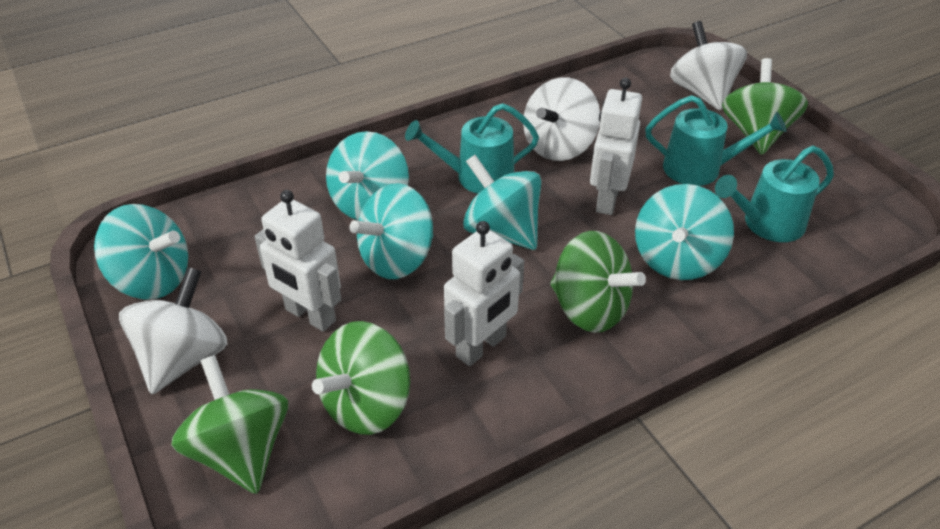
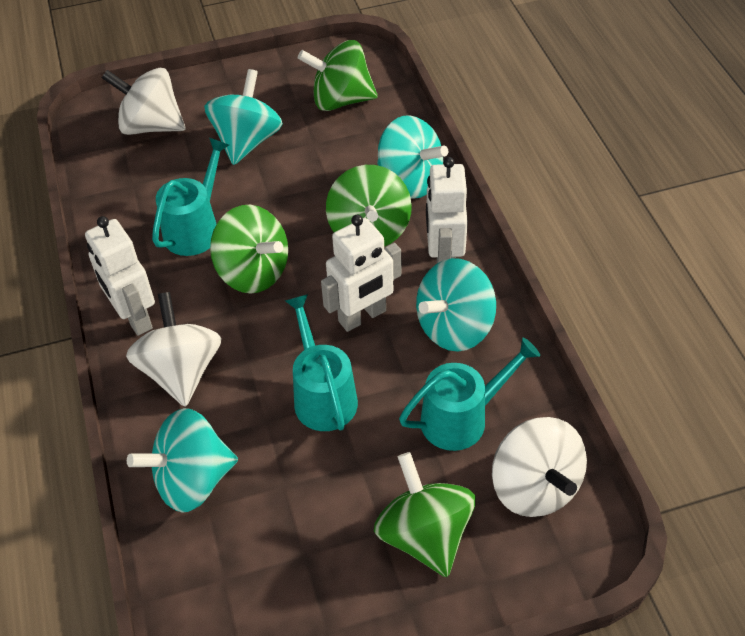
turquoise spinning top: [94,204,188,299] [326,131,409,220] [350,183,433,279] [463,155,542,250] [635,184,734,280] = 5 -> [127,408,238,513] [204,69,283,165] [377,115,448,199] [416,258,496,351] = 4

